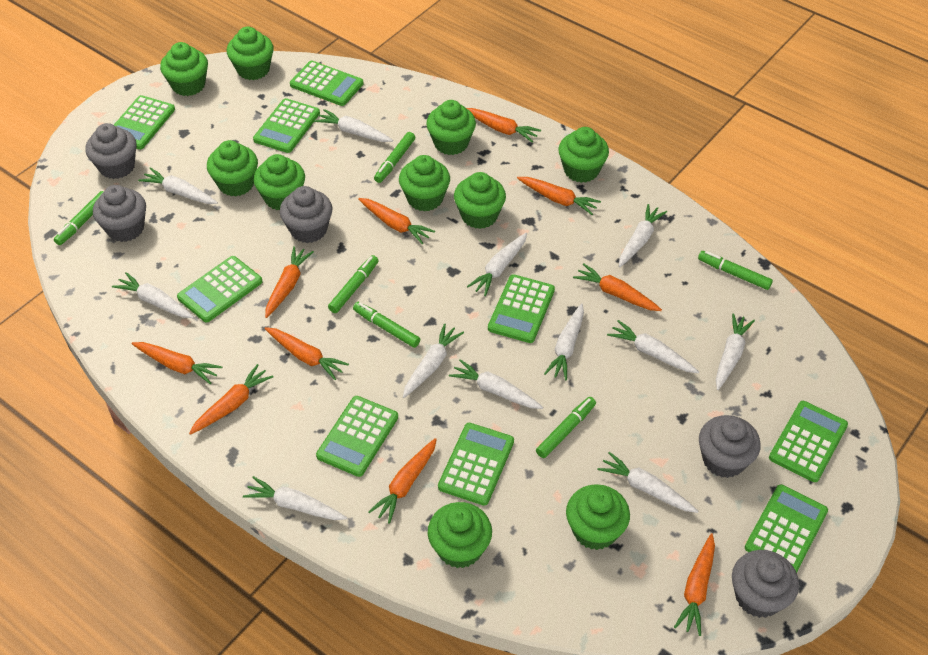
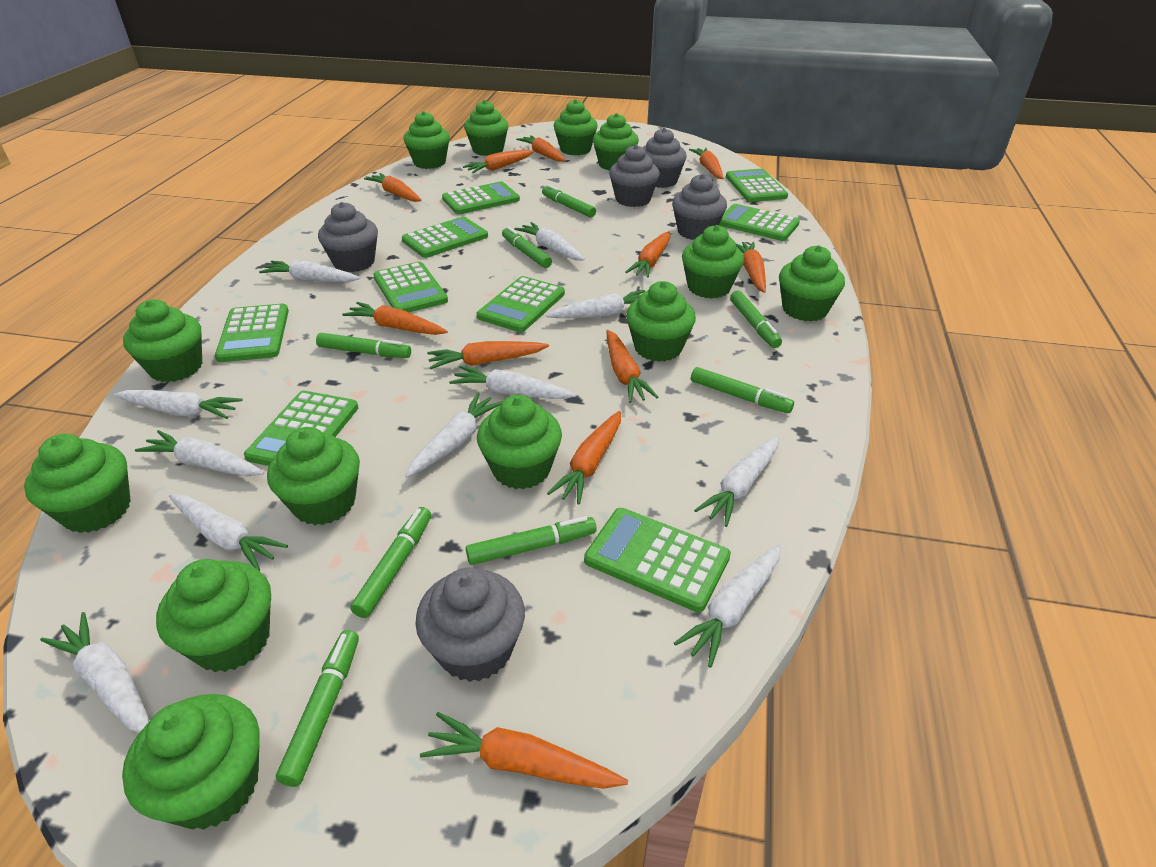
green cupcake: [160,42,208,96] [207,140,258,196] [227,27,274,80] [254,154,305,210] [399,155,450,211] [426,100,476,155] [428,502,492,568] [454,172,506,229] [558,127,609,183] [566,484,630,550] = 10 -> [24,434,131,533] [122,694,260,830] [123,299,202,382] [156,559,271,672] [267,427,360,525] [404,111,450,169] [464,100,508,156] [477,395,562,489] [554,99,598,155] [593,113,639,171] [626,281,696,362] [682,225,744,299] [779,245,845,321] = 13
green marker: [54,191,104,245] [328,255,379,313] [353,302,420,348] [374,132,415,183] [536,397,596,458] [698,251,773,290] = 6 -> [276,630,359,787] [316,333,411,358] [350,507,431,618] [466,516,597,565] [502,226,552,268] [542,184,596,218] [691,367,794,413] [730,291,782,348] = 8
orange carrot: [132,342,222,385] [189,364,273,435] [265,246,314,318] [265,327,349,380] [358,198,435,245] [368,438,437,524] [466,108,541,143] [517,177,601,215] [573,263,662,311] [674,533,715,636] = 10 -> [342,302,448,335] [364,173,422,202] [420,712,628,789] [427,341,549,369] [463,150,534,173] [516,135,565,162] [547,411,621,505] [606,330,658,403] [625,231,671,277] [689,148,724,179] [736,242,766,293] = 11
white carrot: [112,272,194,318] [138,168,218,204] [243,476,347,520] [314,109,393,142] [403,323,464,398] [449,359,543,409] [467,233,527,296] [544,303,584,380] [597,452,698,513] [607,320,699,373] [619,204,667,267] [716,313,755,390] = 12 -> [40,612,149,733] [114,390,242,419] [135,430,264,476] [169,494,288,571] [259,260,360,282] [405,393,502,478] [449,366,576,399] [514,222,585,261] [546,290,645,318] [674,544,781,668] [694,435,779,527] = 11

